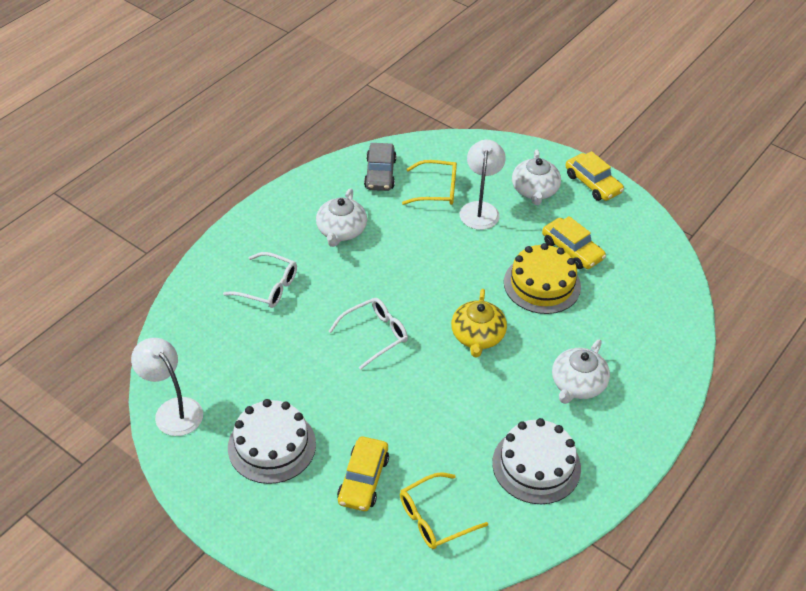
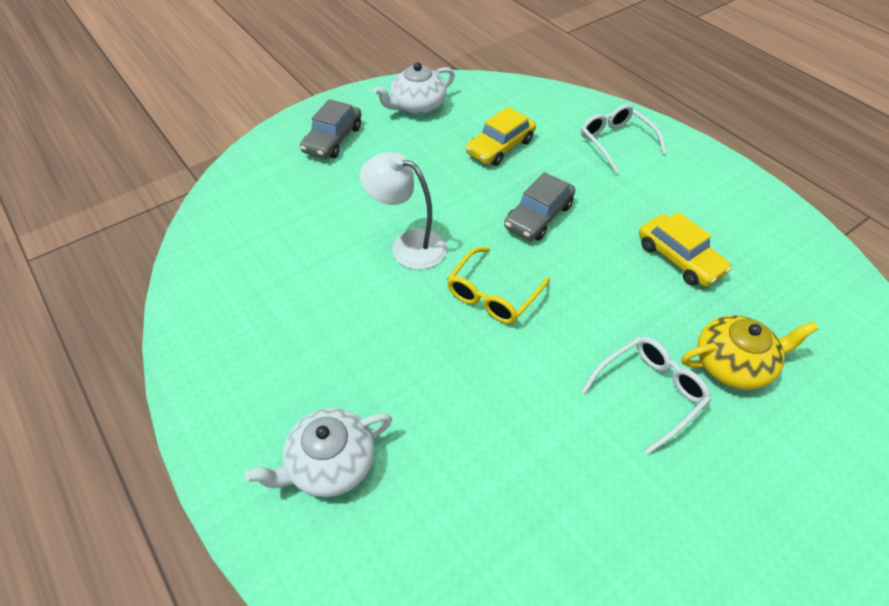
grey car: [364,143,396,191] = 1 -> [300,99,361,159] [504,172,575,241] = 2
white cake: [228,399,316,484] [492,418,581,504] = 2 -> none = 0
white lamp: [131,338,203,436] [460,140,506,230] = 2 -> [360,152,447,270] = 1
white teapot: [316,188,367,247] [512,149,561,205] [552,339,610,404] = 3 -> [245,408,392,497] [373,62,455,114] = 2
yellow cake: [504,243,581,314] = 1 -> none = 0
yellow car: [337,436,389,511] [542,216,606,269] [565,151,624,201] = 3 -> [466,107,536,166] [639,212,732,287] = 2
yellow glasses: [400,472,488,549] [402,160,457,205] = 2 -> [447,247,550,324] = 1

